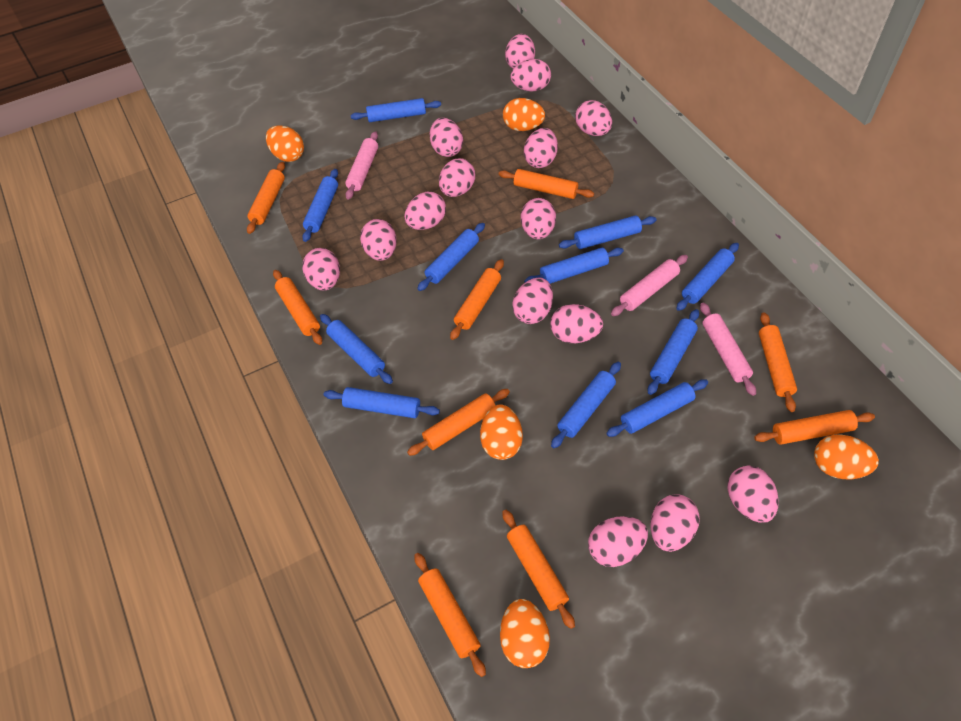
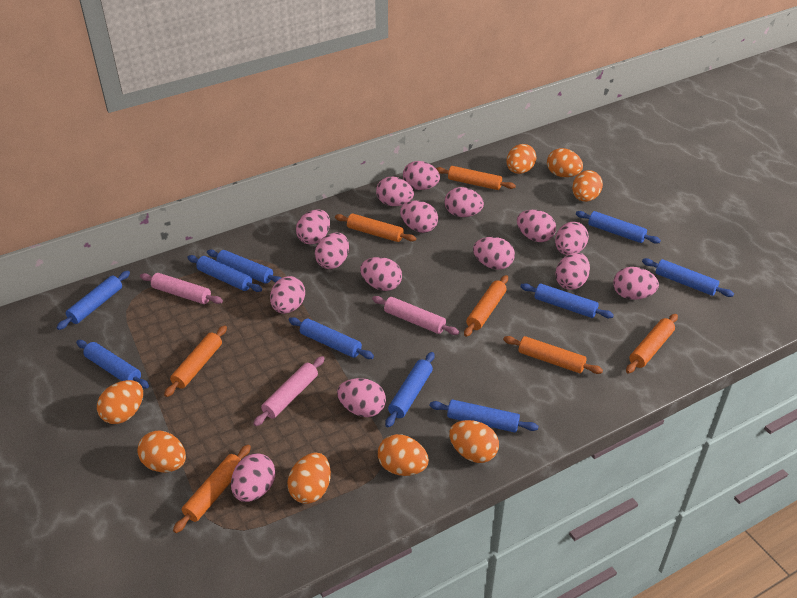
blue rolling pin: [302,169,338,242] [320,314,393,384] [324,387,440,418] [351,98,441,122] [417,223,485,291] [524,247,624,284] [551,362,621,448] [559,215,657,249] [606,379,708,437] [648,309,699,395] [676,243,739,311] = 11 -> [57,271,130,330] [76,340,149,389] [187,255,262,292] [207,250,281,284] [289,317,374,359] [385,352,435,427] [430,399,539,433] [520,283,614,318] [576,211,661,244] [642,258,734,297] = 10
orange egg: [266,125,304,162] [480,404,523,460] [500,599,550,668] [503,98,545,131] [814,434,879,479] = 5 -> [97,380,143,424] [137,430,186,472] [287,452,331,504] [378,434,429,476] [449,420,499,463] [506,144,536,174] [547,148,583,177] [572,170,603,202] = 8
orange rolling pin: [247,162,285,234] [273,270,322,345] [407,389,510,456] [414,553,486,677] [450,259,504,340] [499,169,594,199] [502,510,575,629] [754,410,875,445] [759,313,797,412] = 9 -> [164,325,227,397] [173,445,251,533] [335,213,416,242] [436,166,516,190] [464,275,508,337] [503,336,603,374] [626,314,678,373] = 7

